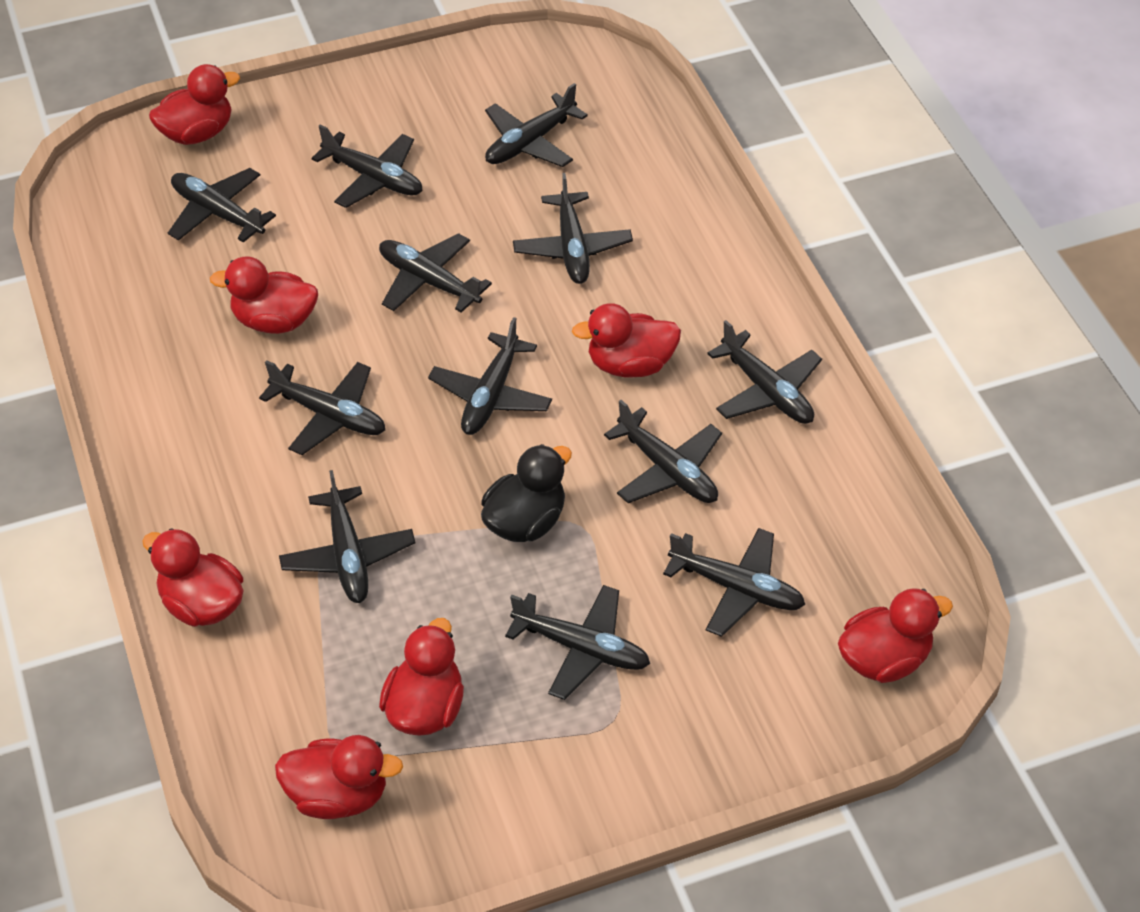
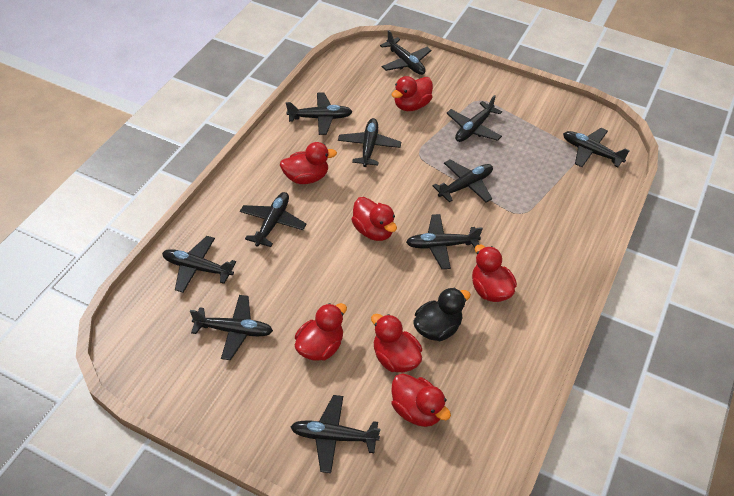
black plane: [168,168,276,243] [259,360,385,455] [279,470,415,603] [312,124,423,208] [379,233,492,313] [428,317,552,435] [485,83,588,167] [505,585,650,700] [513,173,633,284] [604,400,722,503] [663,528,805,637] [707,320,822,424] = 12 -> [162,236,236,293] [190,295,273,360] [240,192,307,247] [286,92,353,135] [291,395,380,473] [338,118,401,167] [380,30,432,75] [406,214,483,269] [433,160,493,203] [447,95,502,142] [563,128,630,167] = 11

